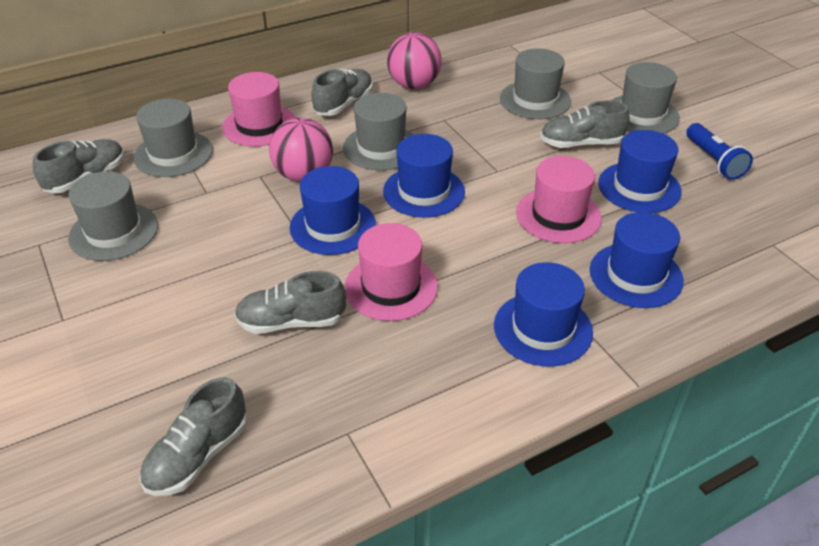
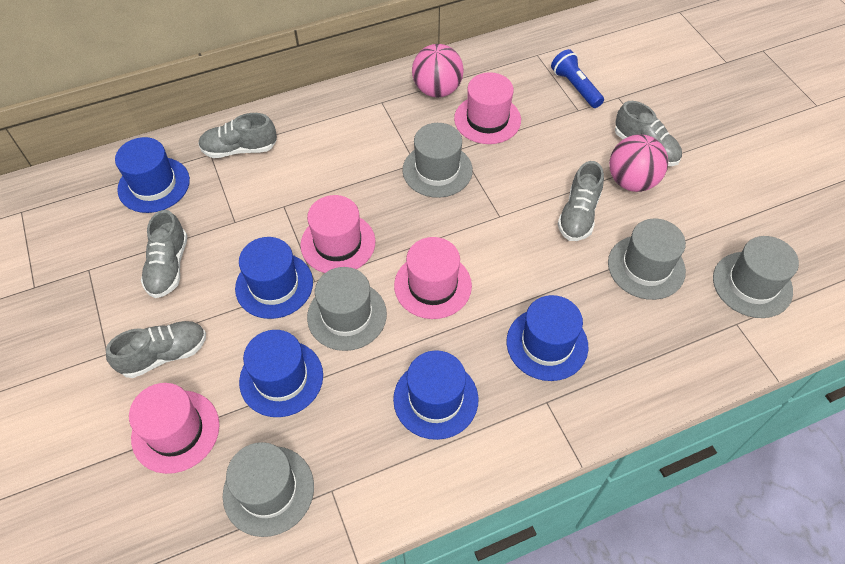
pink hat: [222,72,296,146] [344,223,438,321] [516,156,602,243] = 3 -> [129,383,219,474] [300,195,376,273] [394,237,472,319] [454,72,521,144] = 4

